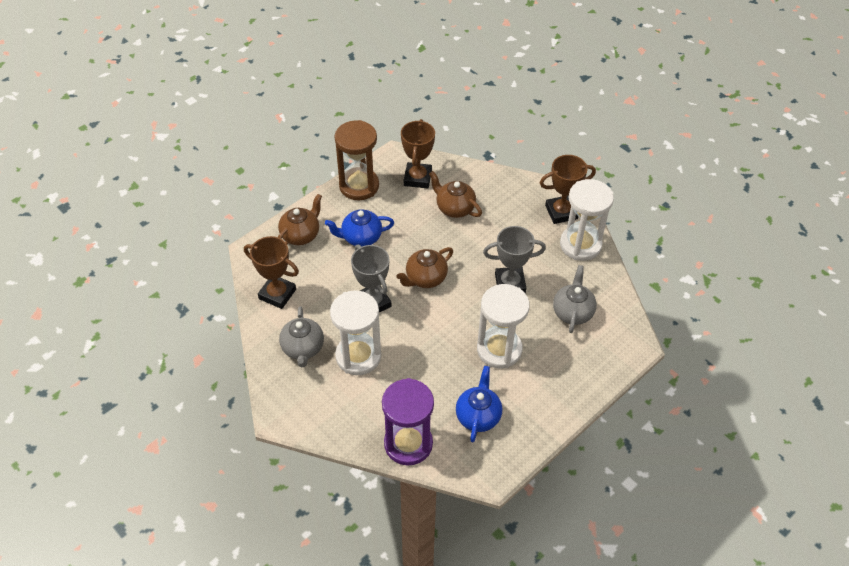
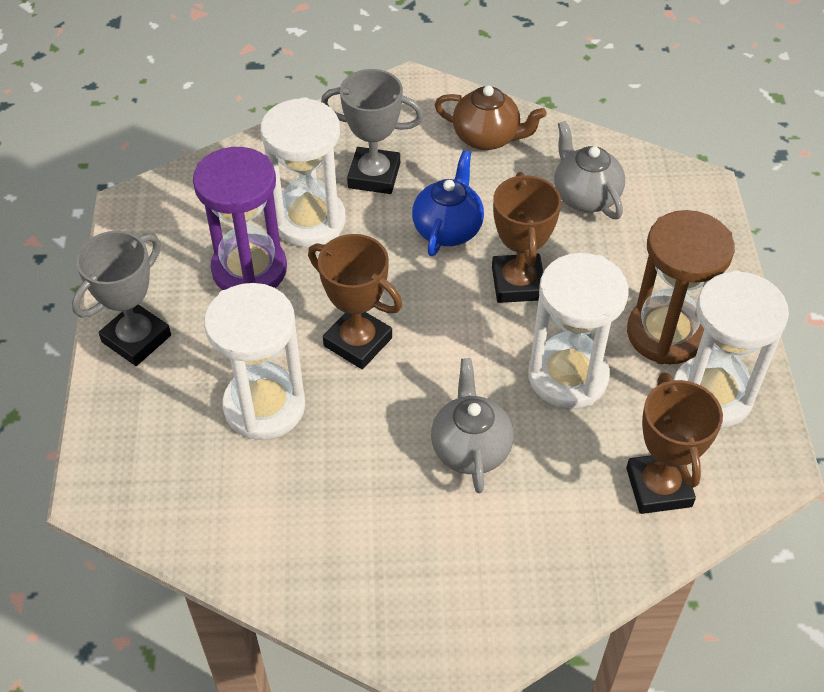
blue teapot: [325,209,394,246] [456,366,502,442] = 2 -> [412,150,484,256] = 1
brown teapot: [278,194,322,245] [397,247,453,288] [429,171,482,218] = 3 -> [435,85,547,150] = 1
white hourglass: [330,290,381,375] [477,284,530,369] [560,179,614,261] = 3 -> [204,283,305,440] [260,97,346,247] [528,253,628,409] [674,270,789,428] = 4

